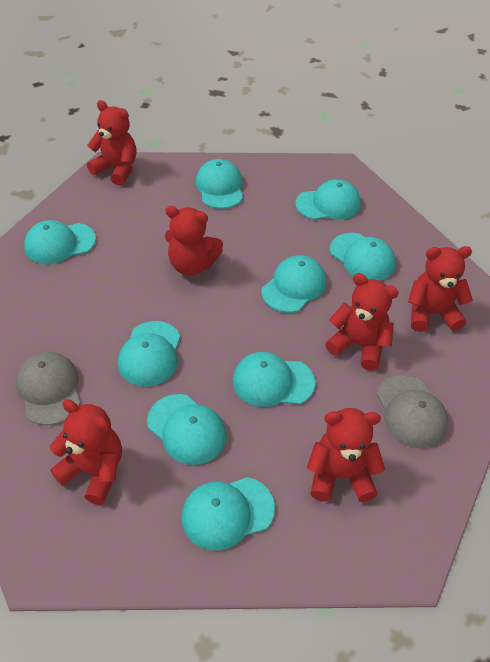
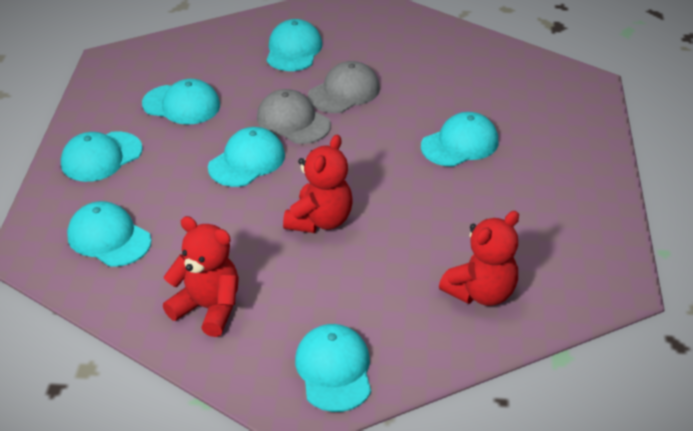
red teddy bear: [50,399,122,505] [87,100,136,186] [165,206,223,276] [307,408,385,502] [325,273,399,371] [408,246,473,332] = 6 -> [163,216,239,337] [283,135,352,233] [439,211,519,306] = 3
turquoise cap: [24,220,96,264] [118,321,180,387] [147,394,227,465] [181,477,275,551] [196,159,243,209] [233,352,315,407] [262,255,326,313] [295,179,361,220] [330,233,396,281] = 9 -> [61,131,143,182] [67,201,152,267] [142,79,220,125] [208,127,285,187] [266,19,322,71] [295,324,371,412] [421,112,498,167] = 7

